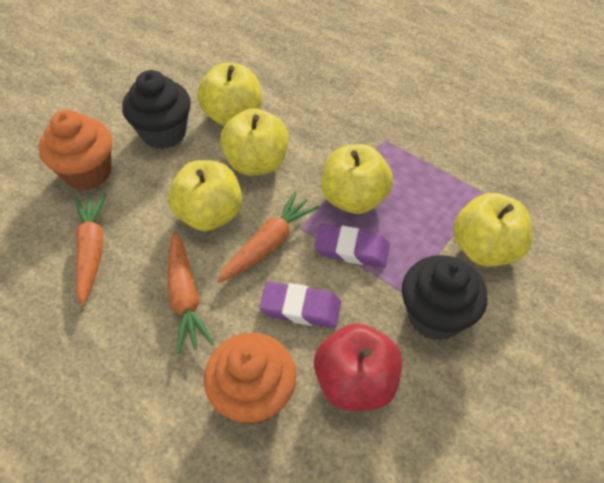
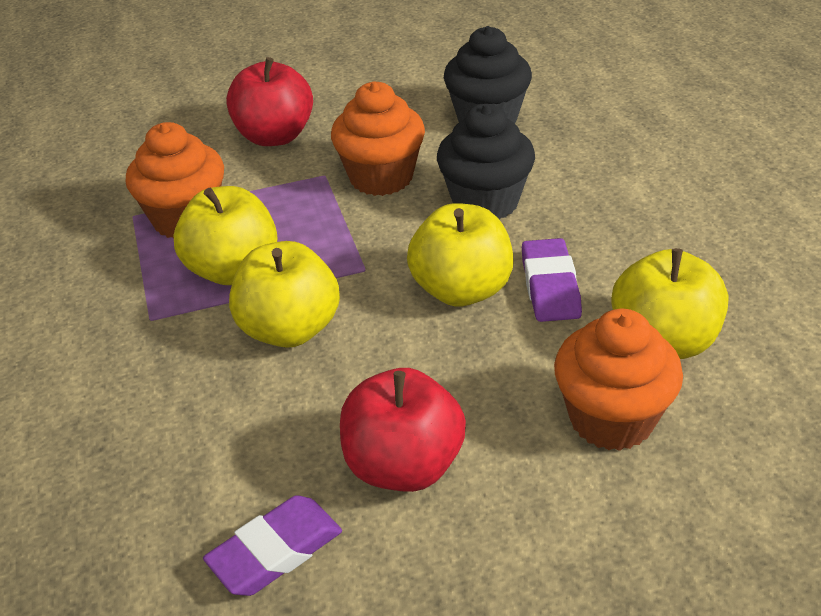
orange carrot: [74,193,107,306] [167,232,214,354] [217,191,319,283] = 3 -> none = 0
orange cupcake: [39,110,112,190] [204,333,297,425] = 2 -> [126,122,224,238] [331,81,425,196] [554,309,683,451] = 3
red apple: [314,323,402,411] = 1 -> [226,57,313,146] [340,368,466,492] = 2
yellow apple: [168,160,242,231] [197,63,262,126] [220,108,289,175] [321,144,393,214] [453,193,532,267] = 5 -> [173,186,278,285] [229,241,340,348] [407,203,514,307] [611,248,728,359] = 4

